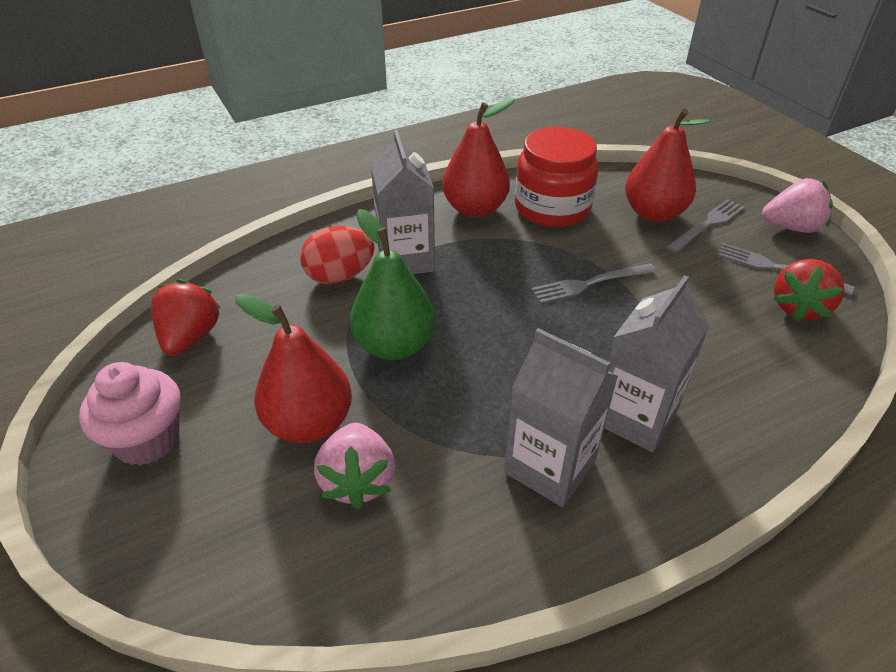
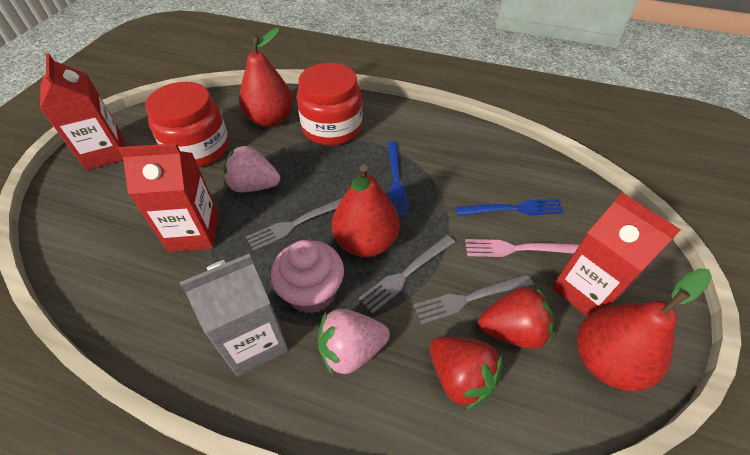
blue fork: none = 0 -> [387,142,409,216] [456,199,564,215] = 2
green pear: [350,209,435,360] = 1 -> none = 0
grey carton: [371,130,435,274] [504,328,618,507] [604,275,710,452] = 3 -> [180,254,289,377] = 1
pink fork: none = 0 -> [465,239,580,257] = 1
red carton: none = 0 -> [40,53,125,170] [118,143,219,252] [552,192,681,317] = 3
red egg: [300,226,375,284] = 1 -> none = 0
red jar: [515,127,599,227] = 1 -> [145,82,229,167] [297,63,362,146] = 2

